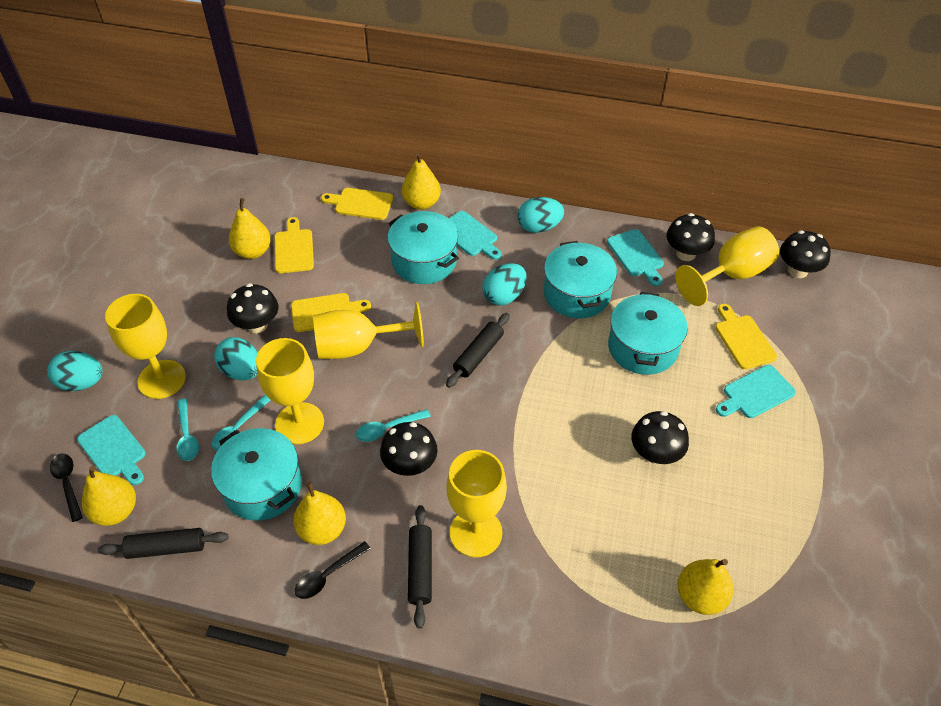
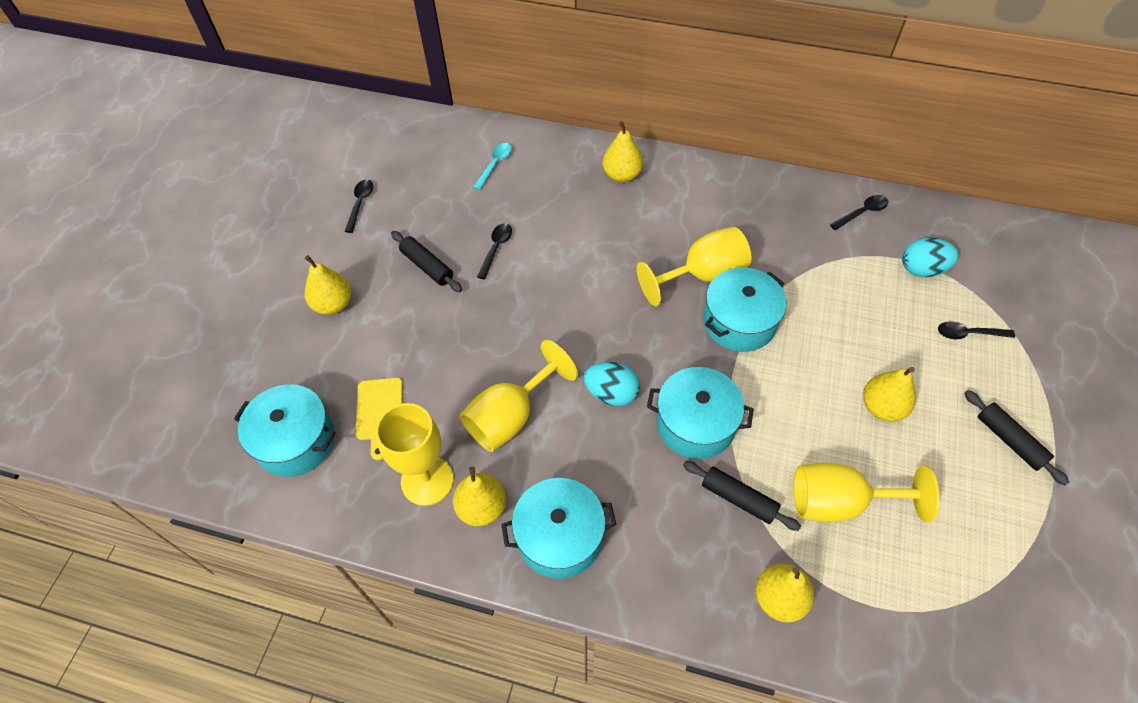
black mushroom: [227,283,278,333] [380,422,438,476] [631,411,689,464] [667,213,715,261] [780,230,831,278] = 5 -> none = 0
black spoon: [50,453,83,522] [295,541,371,599] = 2 -> [345,180,373,233] [477,223,512,280] [830,195,888,230] [938,321,1015,340] = 4
turquoise cutting board: [77,415,146,485] [449,211,502,260] [607,229,664,286] [716,365,796,418] = 4 -> none = 0
turquoise egg: [47,351,103,391] [214,337,258,380] [483,263,527,306] [518,197,564,233] = 4 -> [583,362,640,406] [902,238,959,277] = 2
turquoise spoon: [176,399,199,461] [212,395,270,451] [356,409,431,442] = 3 -> [473,143,512,190] = 1
yellow cutting board: [275,217,314,273] [291,293,371,332] [321,188,393,220] [715,304,777,369] = 4 -> [356,377,403,460] = 1
yellow goblet: [105,294,186,399] [256,338,324,444] [313,302,424,359] [446,450,507,558] [675,226,779,306] = 5 -> [375,403,454,506] [460,340,578,452] [637,226,752,306] [794,463,940,522] = 4

